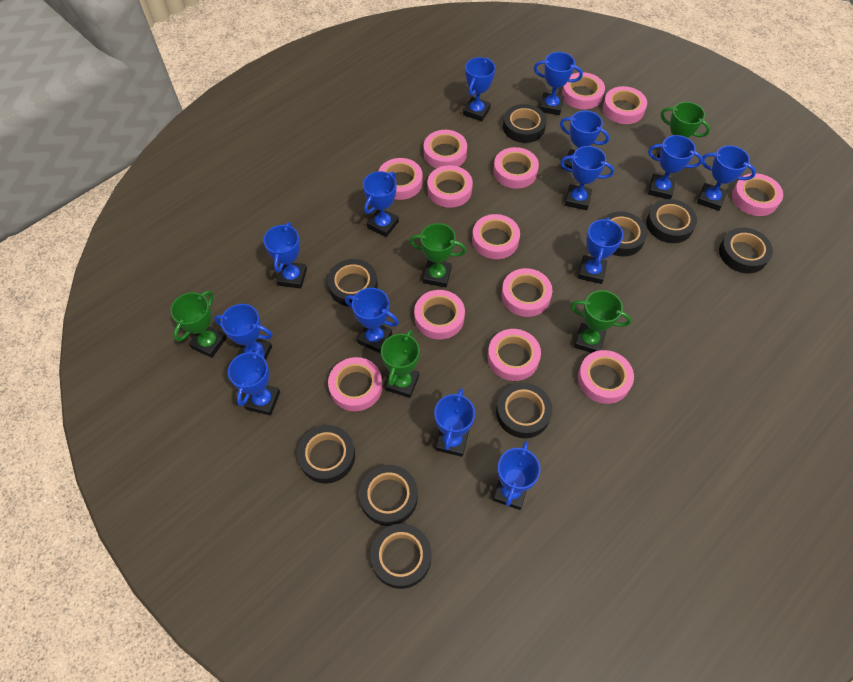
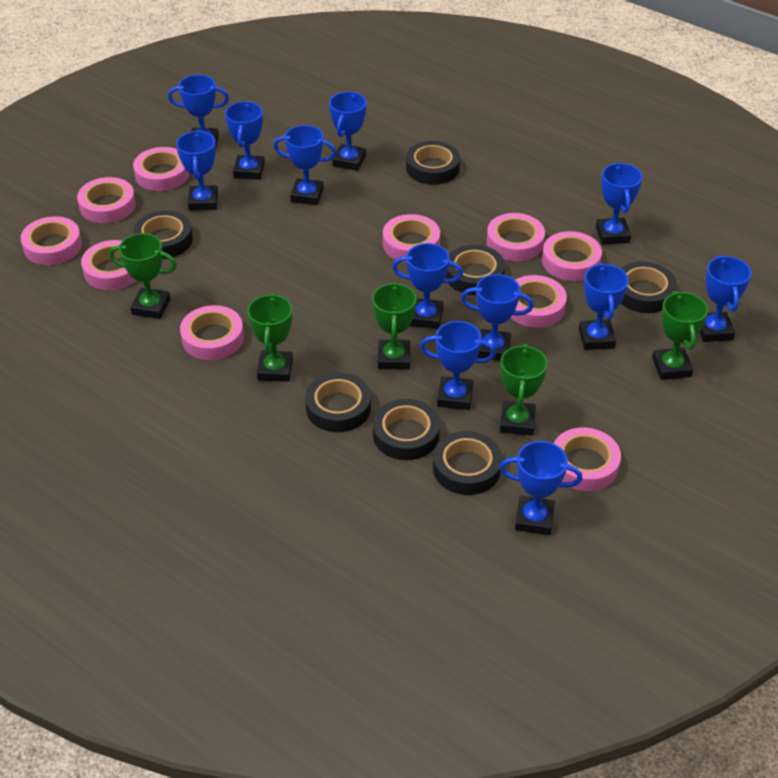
black tape: [297,425,355,484] [328,259,378,307] [359,465,418,526] [370,524,431,589] [496,383,552,438] [503,104,547,143] [603,211,647,257] [646,199,697,243] [719,227,773,273] = 9 -> [133,210,193,259] [305,373,371,432] [373,399,440,460] [406,141,460,185] [433,431,502,495] [446,245,505,295] [621,261,677,313] = 7
blue trophy: [214,304,272,360] [228,347,280,416] [263,222,307,289] [345,288,399,353] [363,171,399,237] [434,388,475,457] [463,57,495,121] [493,441,541,510] [534,52,583,115] [560,111,609,169] [560,146,614,210] [578,218,624,284] [648,135,703,199] [697,145,756,211] = 14 -> [168,75,229,147] [176,131,218,211] [225,101,265,180] [273,125,336,205] [329,92,367,171] [392,243,463,329] [420,321,496,410] [461,274,534,361] [499,441,582,535] [579,263,629,350] [596,163,643,245] [699,255,752,342] = 12
pink tape: [328,357,383,411] [379,158,423,200] [414,290,465,340] [424,130,467,168] [427,165,473,208] [472,214,520,259] [487,329,541,381] [493,147,539,189] [501,268,552,317] [562,72,605,109] [578,350,634,404] [603,86,647,124] [732,173,783,216] = 13 -> [21,216,82,265] [77,177,136,223] [81,240,137,290] [133,147,189,191] [180,305,244,360] [383,214,440,262] [487,213,545,261] [511,275,567,328] [542,231,602,281] [554,428,621,491] = 10

